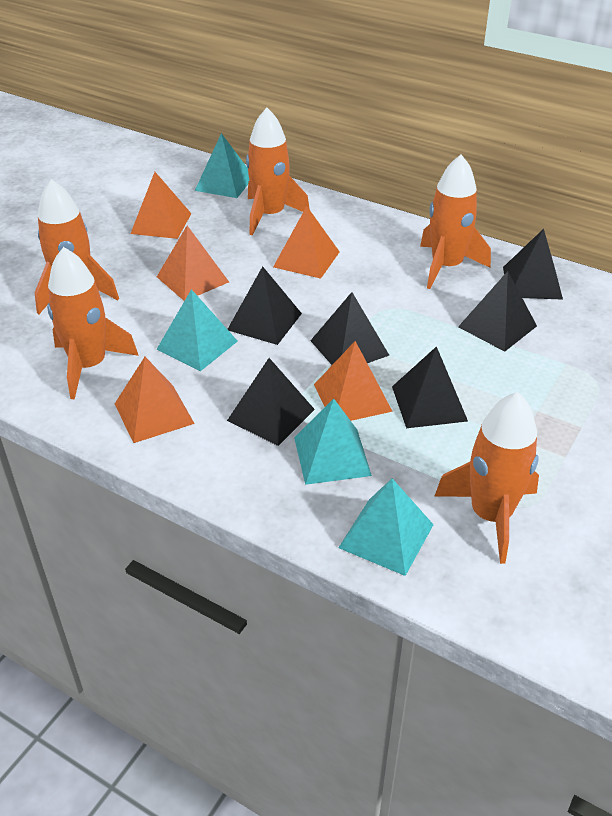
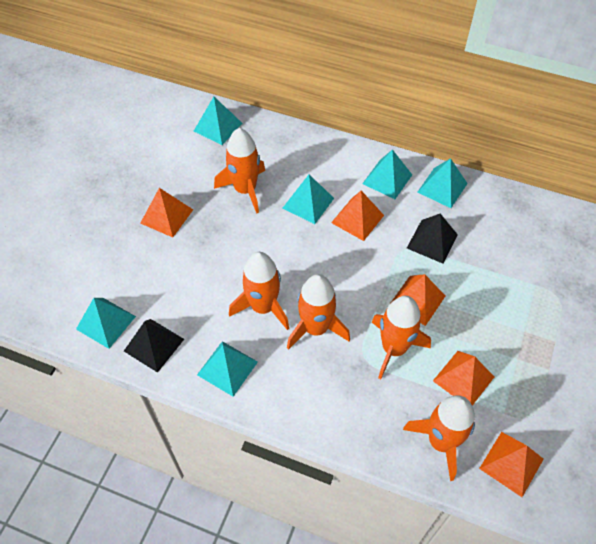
black pyramid: [227,358,315,446] [228,266,302,345] [310,292,389,365] [392,346,468,428] [458,271,537,352] [503,229,563,300] = 6 -> [124,319,184,373] [407,214,458,264] = 2
turquoise pyramid: [156,289,238,371] [195,133,249,198] [294,399,372,485] [338,479,434,576] = 4 -> [76,298,136,349] [194,97,242,145] [197,341,258,397] [283,175,334,224] [362,149,412,199] [418,158,468,208] = 6

